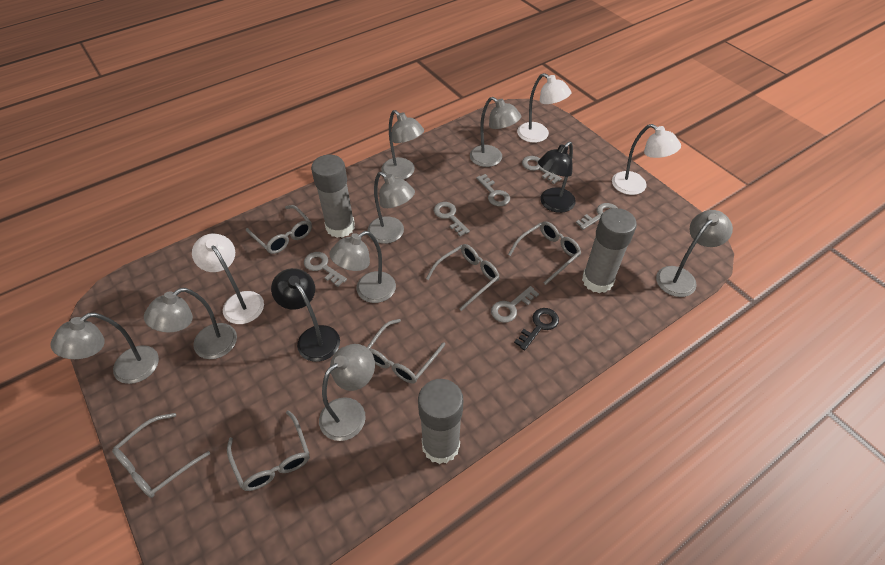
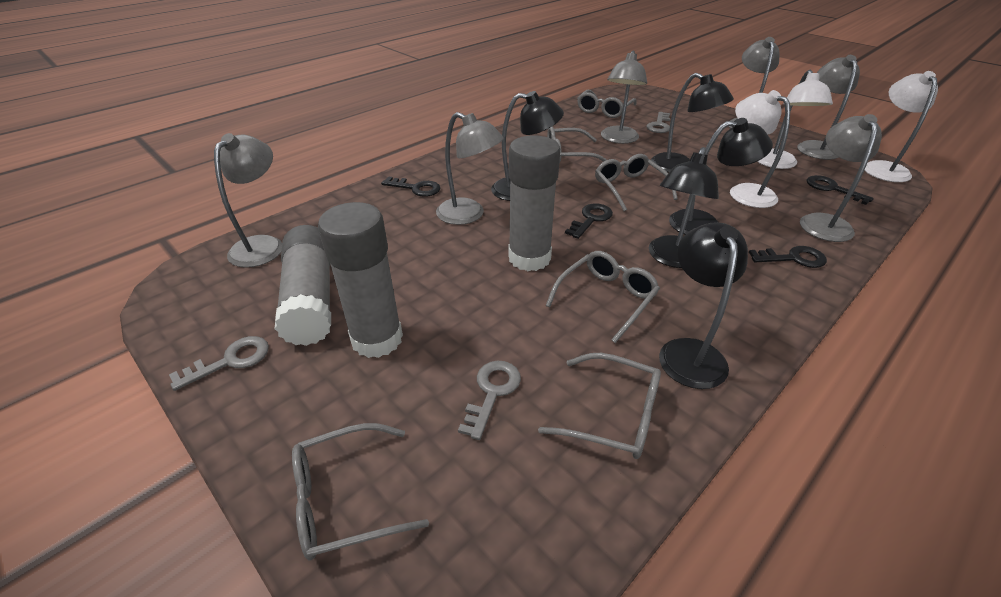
black key: [514,308,559,351] = 1 -> [381,176,440,197] [565,204,613,239] [749,246,827,268] [807,175,874,205] = 4
black lamp: [271,268,340,362] [538,141,576,213] = 2 -> [491,91,564,201] [649,147,719,268] [651,73,734,173] [659,222,748,389] [669,118,773,235] = 5
grey key: [304,252,347,287] [434,202,470,236] [476,174,510,206] [491,286,539,323] [522,156,562,184] [576,203,617,230] = 6 -> [169,336,269,391] [458,361,521,440] [646,112,670,133] = 3
grey lamp: [51,313,159,384] [144,288,237,359] [319,344,375,441] [330,231,396,303] [367,172,415,244] [381,110,424,180] [470,97,521,167] [656,210,733,297] = 8 -> [214,133,282,268] [436,112,504,225] [601,51,647,144] [728,37,779,129] [797,55,860,160] [800,114,882,242] = 6

